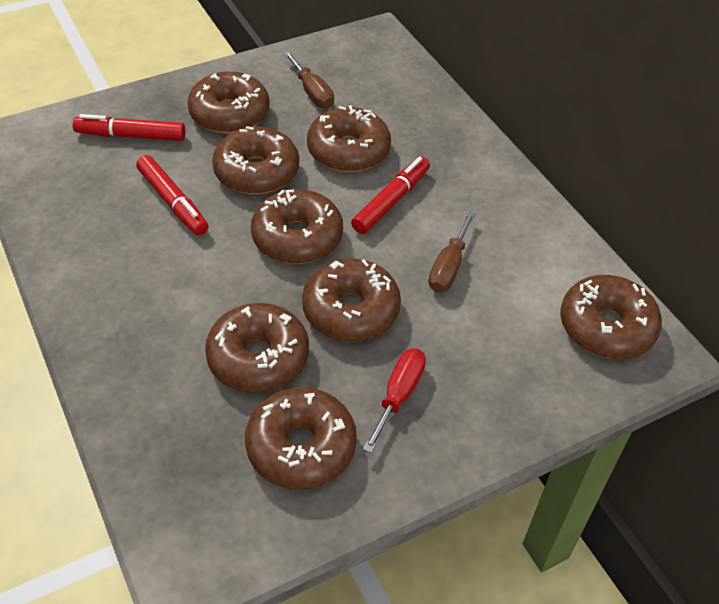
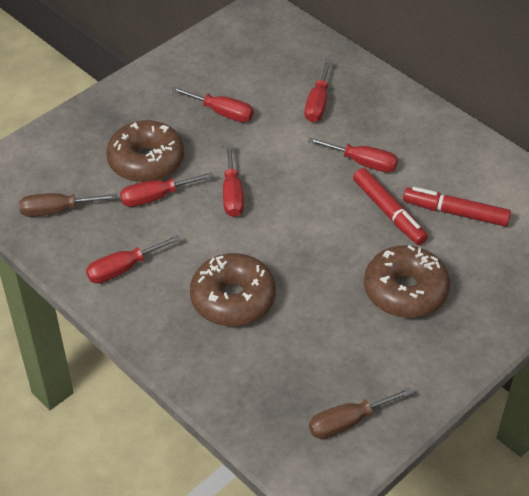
brown donut: [187,71,270,134] [205,303,309,393] [212,126,299,194] [245,387,357,490] [251,189,343,264] [302,258,401,342] [307,105,391,172] [560,275,662,359] = 8 -> [106,120,184,182] [190,253,276,326] [364,245,450,318] = 3
red marker: [73,114,185,141] [136,155,208,235] [351,157,430,234] = 3 -> [353,168,428,245] [403,187,511,227] = 2
red screwdriver: [363,348,426,453] = 1 -> [86,235,181,283] [120,172,214,207] [171,87,254,122] [223,144,244,217] [305,60,331,122] [308,137,398,172] = 6

